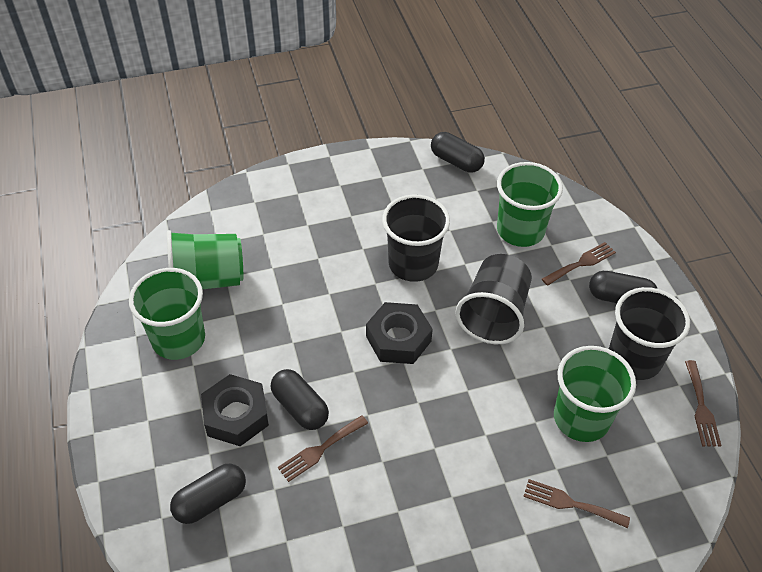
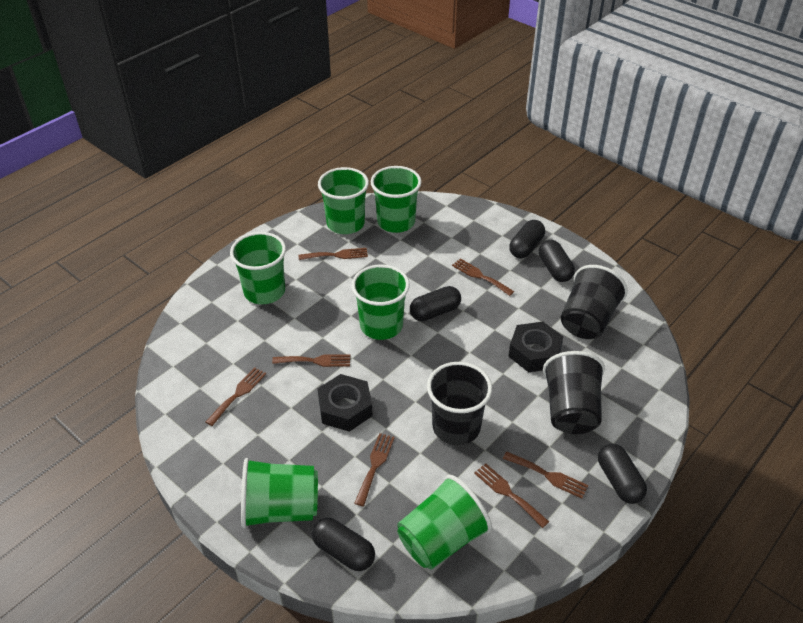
black capsule: [170,464,246,524] [271,369,329,430] [431,132,485,173] [589,271,657,303] = 4 -> [312,518,375,571] [410,286,461,321] [509,220,545,258] [539,240,575,282] [598,444,647,504] = 5
brown fork: [278,415,368,482] [523,479,630,528] [542,242,616,286] [685,360,722,446] = 4 -> [206,367,266,426] [272,354,350,367] [298,248,368,260] [354,433,395,506] [452,258,514,296] [474,463,549,528] [503,451,588,498] = 7
green cup: [129,268,205,360] [167,230,243,290] [497,162,563,247] [554,346,636,442] = 4 -> [230,232,286,304] [241,458,318,528] [318,167,369,234] [351,264,410,340] [370,166,422,233] [397,475,492,569] = 6

